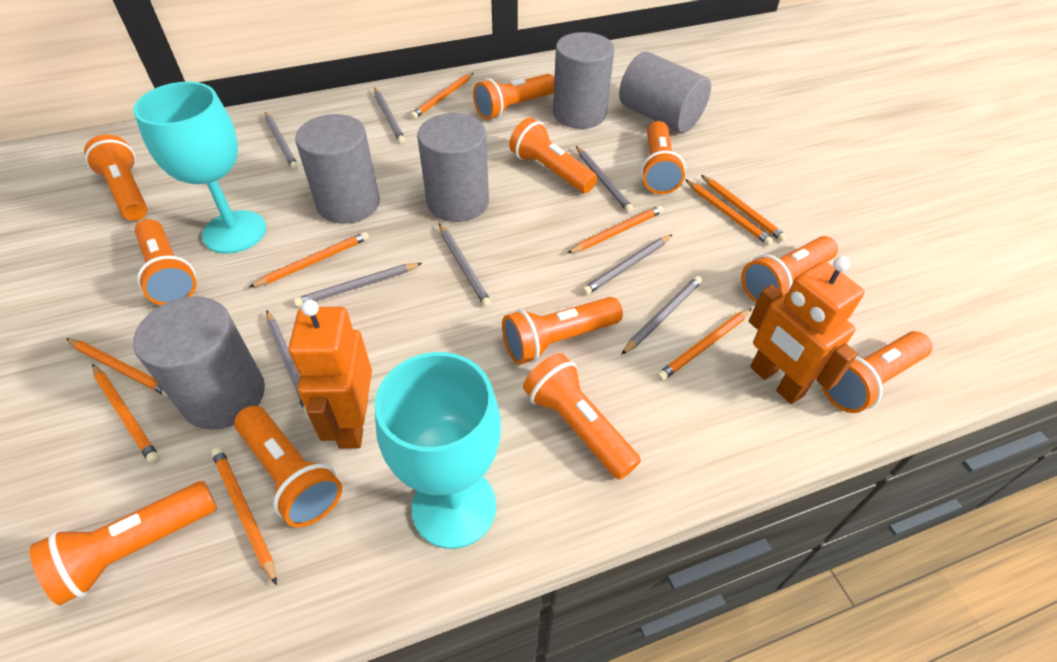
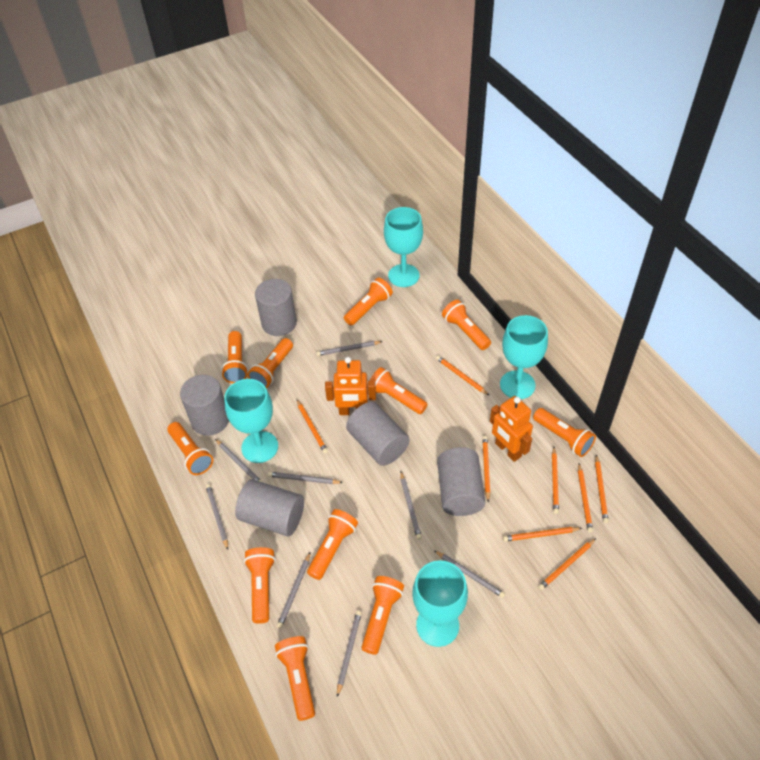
orange pencil: [66,338,168,397] [92,364,160,464] [211,447,277,585] [249,232,369,288] [410,73,473,119] [567,205,663,253] [657,308,752,381] [685,179,774,246] [701,175,788,242] = 9 -> [296,399,328,454] [436,356,490,396] [482,436,490,502] [503,527,582,541] [538,538,596,590] [552,447,559,514] [578,464,593,533] [595,455,609,523] = 8
turquoise goblet: [133,82,266,254] [375,352,501,549] = 2 -> [224,379,278,463] [384,207,423,287] [412,560,468,647] [500,315,548,399] = 4

